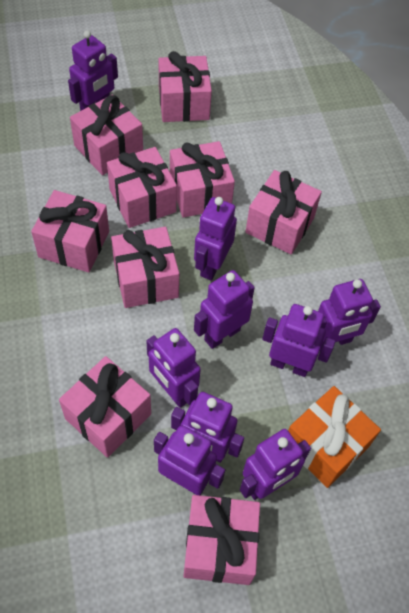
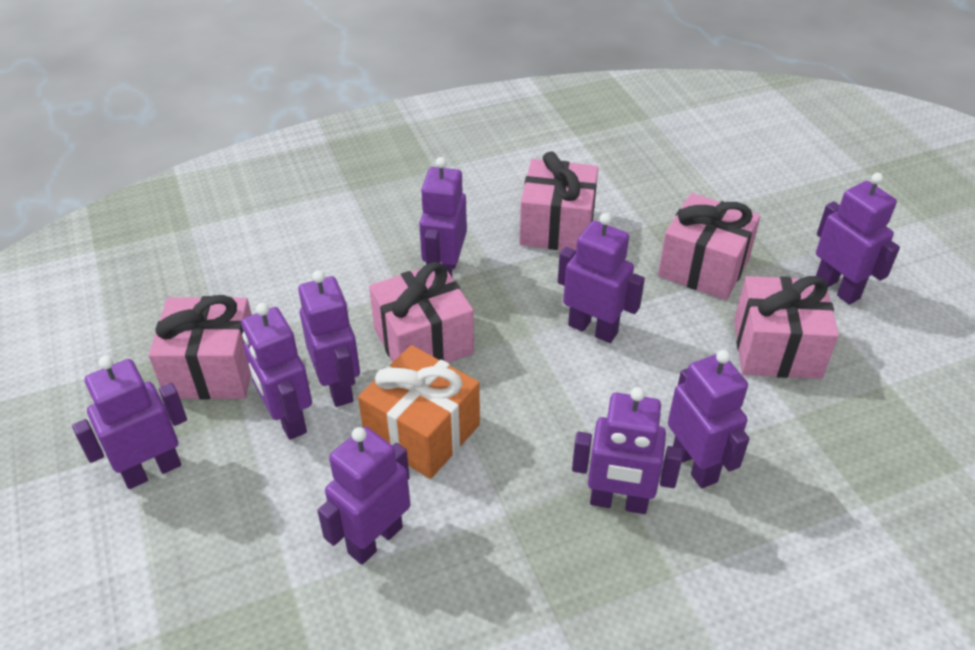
pink gift: [31,190,109,273] [59,356,151,458] [70,94,143,175] [107,147,177,228] [111,227,179,308] [158,51,212,122] [170,141,235,218] [183,495,260,585] [246,170,322,254] = 9 -> [149,295,252,400] [369,262,474,363] [519,152,598,250] [658,193,761,300] [734,276,839,379] = 5

